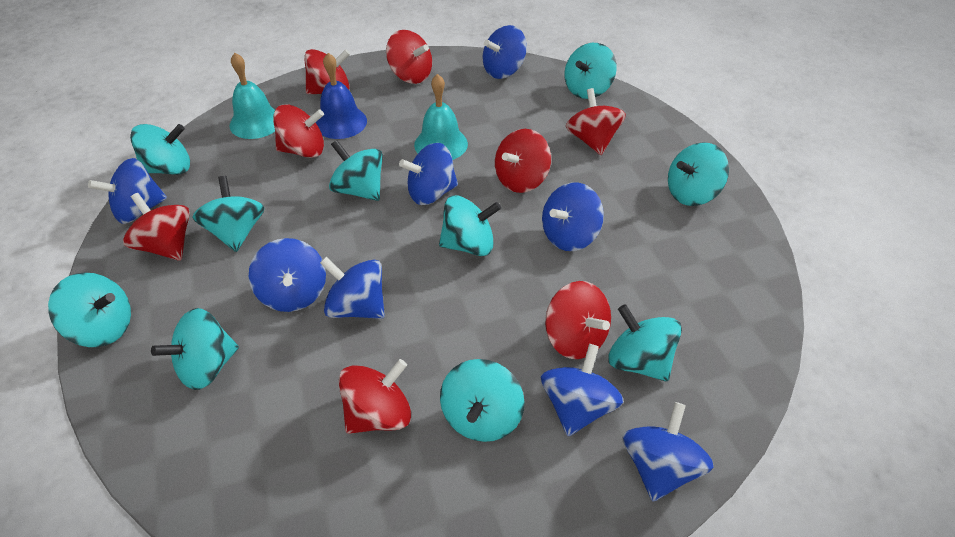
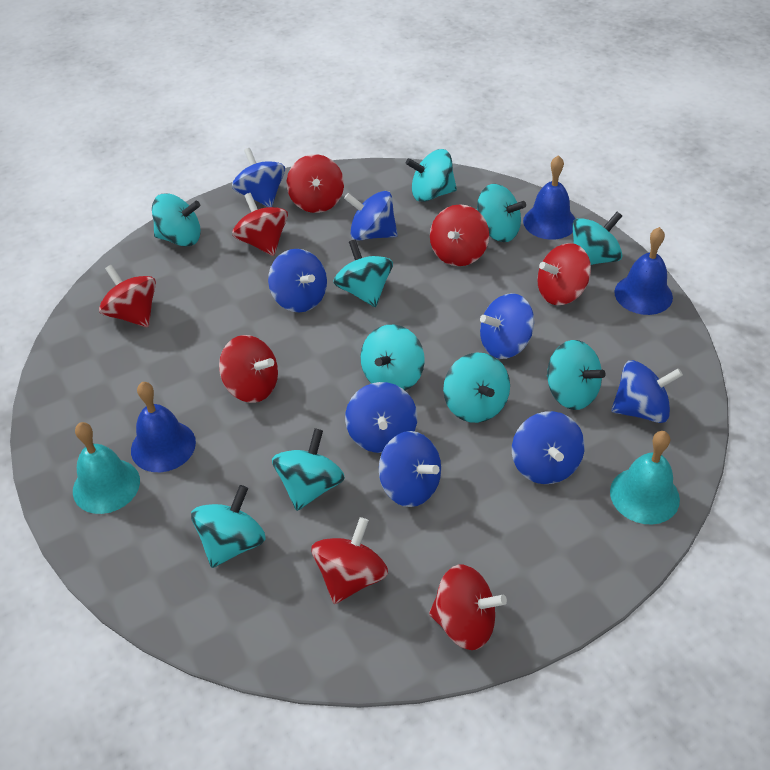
blue bell: [315,53,367,139] = 1 -> [131,382,196,472] [523,155,575,240] [614,227,673,315] = 3

